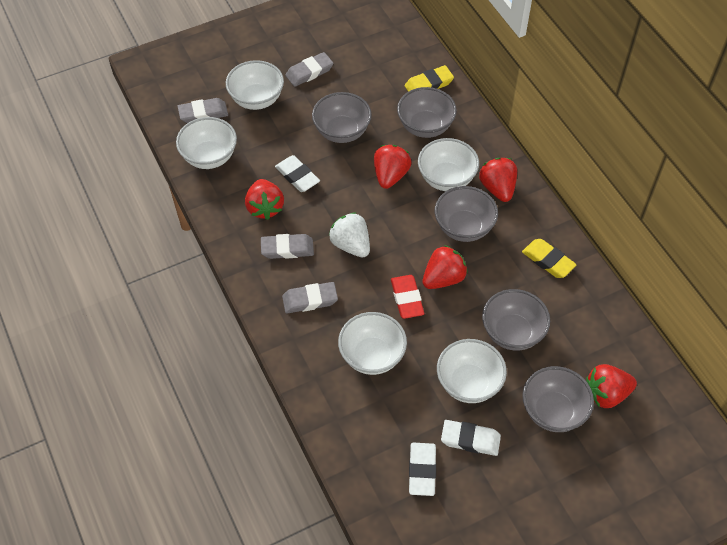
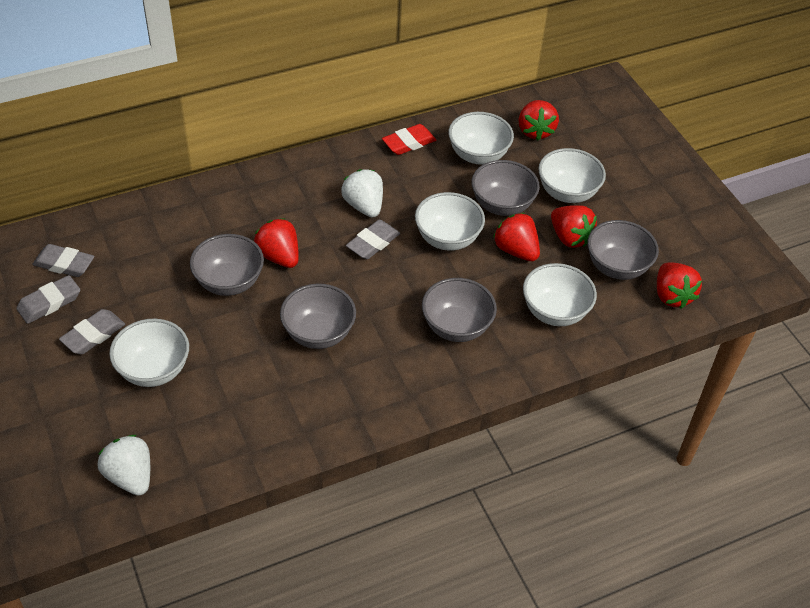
white eraser: [275,155,320,192] [409,443,436,496] [441,420,501,456] = 3 -> none = 0
white strawberry: [329,212,370,257] = 1 -> [97,435,150,496] [341,169,383,218] = 2
yellow eraser: [405,65,454,92] [522,239,577,278] = 2 -> none = 0

